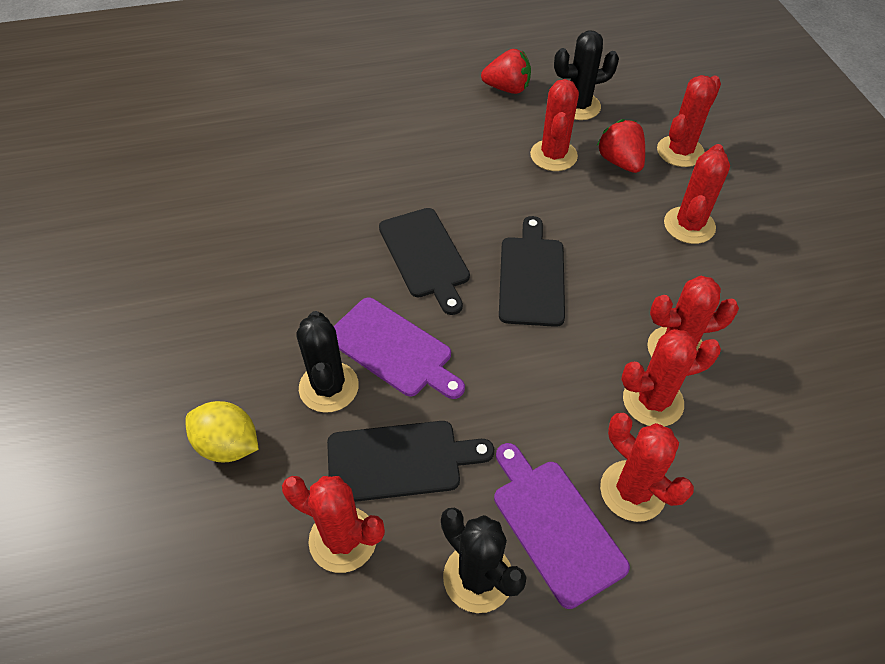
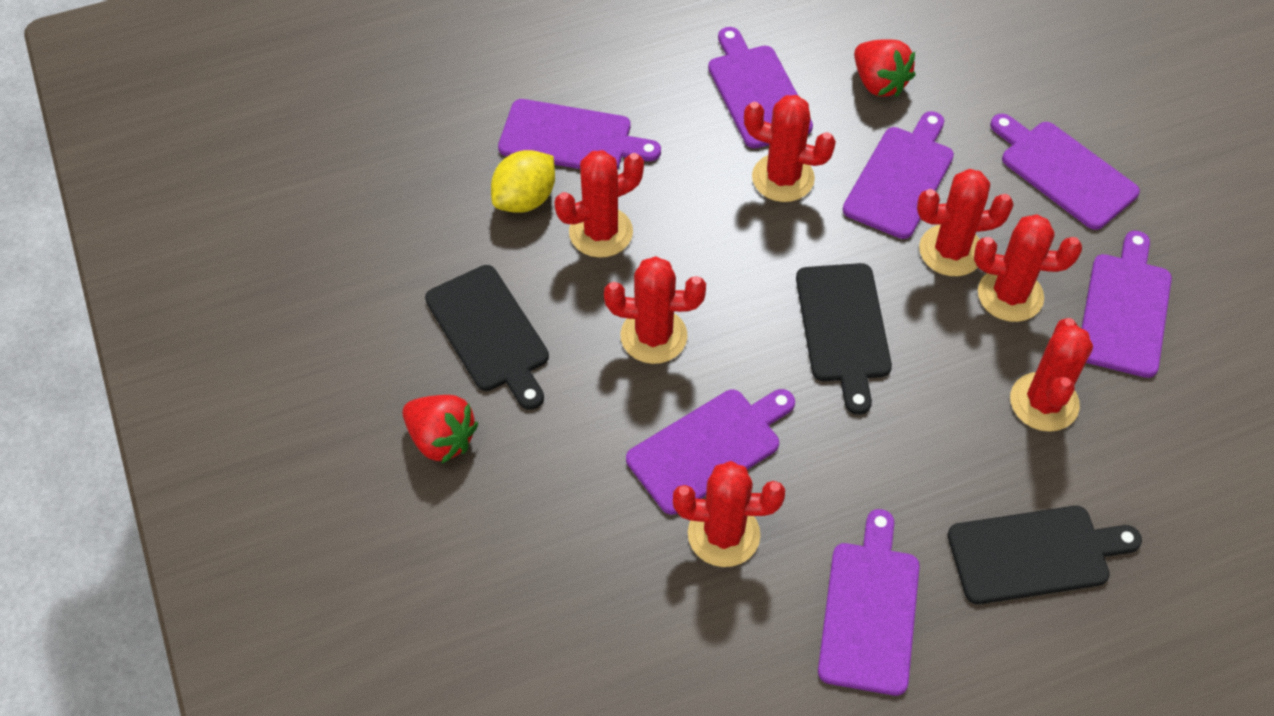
black cactus: [296,311,359,413] [441,508,527,613] [554,30,619,120] = 3 -> none = 0
purple cutting board: [334,297,465,399] [494,443,630,609] = 2 -> [498,99,661,170] [626,389,795,515] [708,27,813,148] [818,509,920,696] [843,111,954,239] [990,114,1140,230] [1081,231,1172,378] = 7

